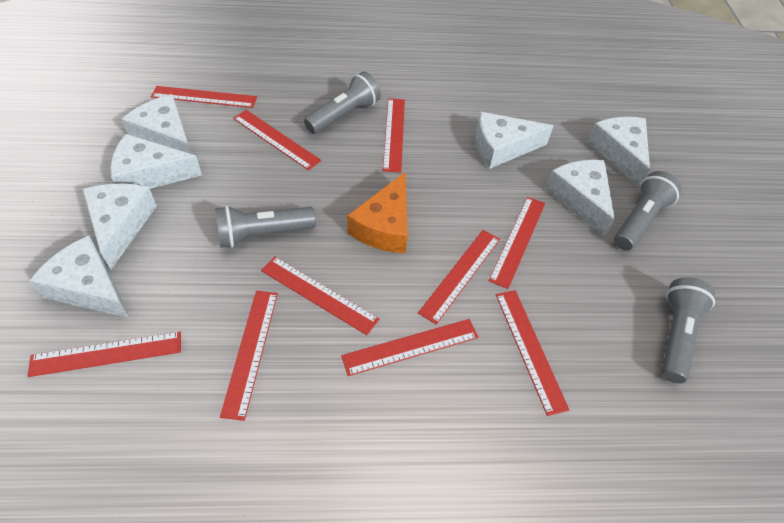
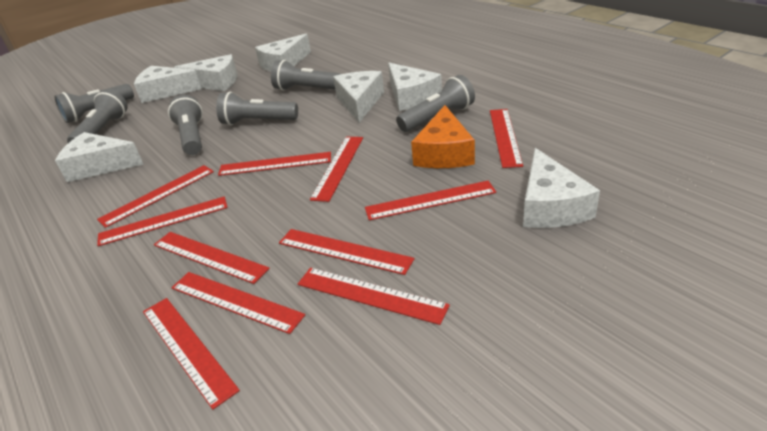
grey flashlight: [215,205,316,248] [304,71,381,134] [614,171,682,251] [661,277,715,383] = 4 -> [54,84,134,123] [67,89,128,143] [168,95,203,155] [216,92,298,125] [271,60,341,91] [396,75,475,132] = 6
red ruler: [27,331,181,377] [151,86,257,108] [220,291,278,421] [233,110,321,170] [261,256,379,335] [341,319,478,376] [383,98,405,173] [418,230,500,324] [488,197,545,289] [496,290,569,416] = 10 -> [97,165,214,228] [97,197,228,246] [143,298,240,410] [154,232,270,284] [172,272,305,334] [218,152,331,176] [279,229,415,275] [298,268,450,325] [310,136,363,202] [365,181,496,220] [490,109,523,168] = 11

